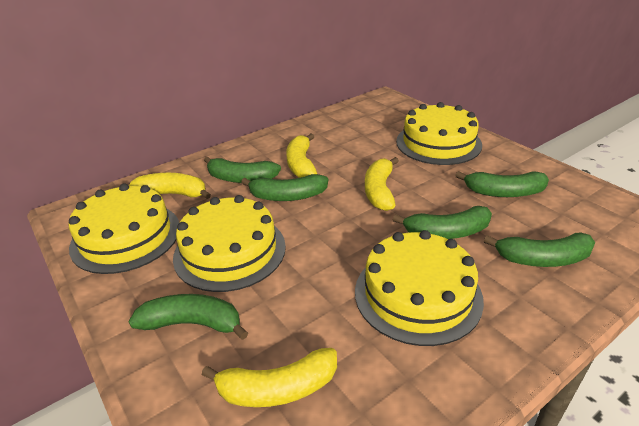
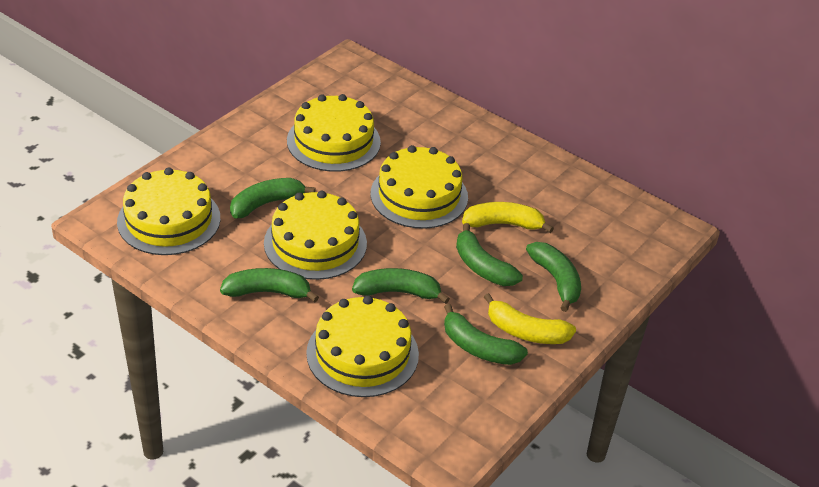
yellow banana: [129,173,211,199] [202,348,337,407] [286,134,317,178] [365,157,399,211] = 4 -> [462,202,554,233] [484,293,576,344] = 2
yellow cake: [69,183,179,274] [173,195,286,292] [355,230,484,346] [396,102,482,165] = 4 -> [117,167,220,255] [264,190,367,280] [287,94,381,172] [306,296,419,397] [371,145,468,229] = 5

